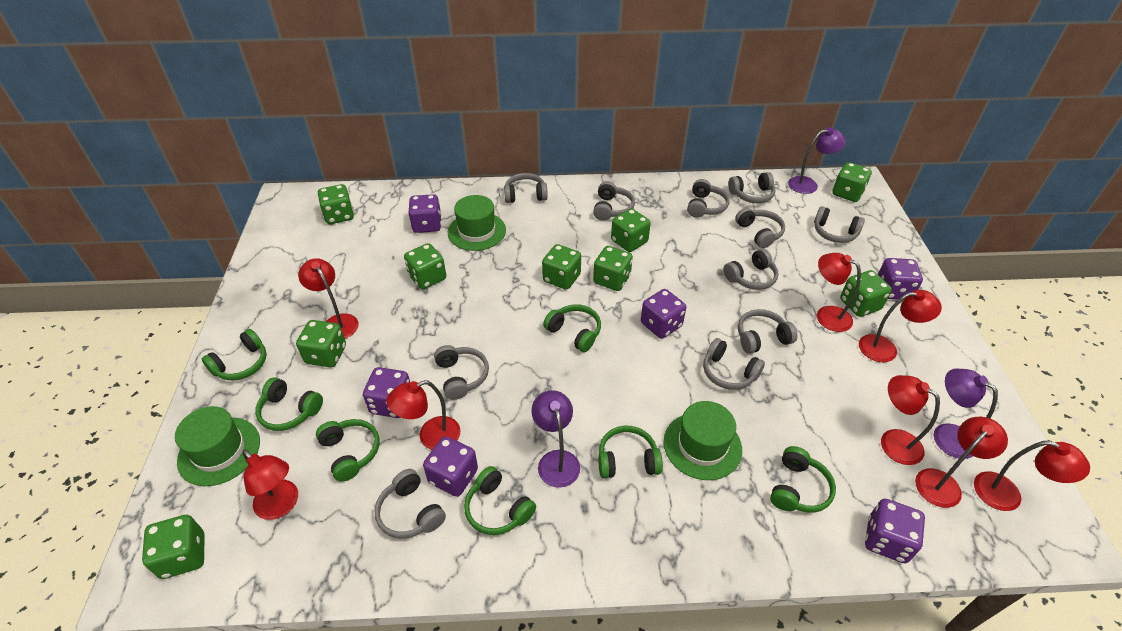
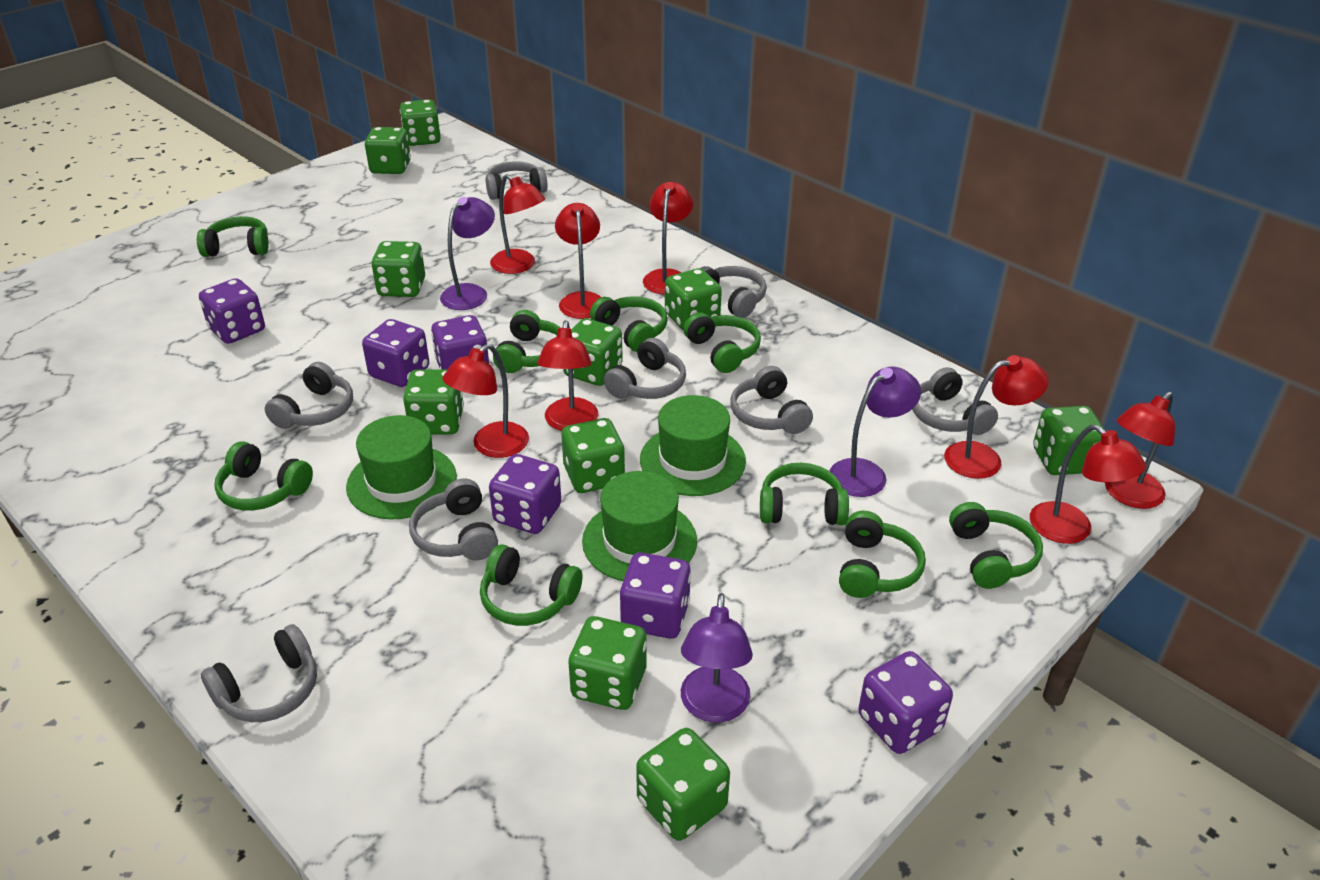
green dice: [142,515,205,579] [296,320,346,367] [318,184,354,224] [404,243,446,289] [542,244,581,290] [593,246,633,291] [611,209,651,252] [832,162,872,202] [840,270,892,317] = 9 -> [365,127,411,174] [372,241,425,297] [400,99,441,146] [403,369,464,435] [561,418,625,493] [563,318,623,386] [568,616,647,710] [636,728,730,841] [665,268,722,330] [1033,406,1105,475] = 10
green headphones: [202,329,267,380] [255,377,323,431] [316,419,380,482] [464,466,536,535] [543,304,601,352] [598,426,663,478] [770,446,836,513] = 7 -> [197,216,269,257] [214,441,313,511] [480,544,583,626] [493,310,561,373] [590,296,667,352] [683,312,761,373] [760,463,849,525] [839,511,926,598] [949,502,1043,589] = 9
grey headphones: [374,469,446,539] [434,345,489,400] [504,173,548,203] [593,181,635,221] [687,179,730,218] [703,338,765,390] [723,249,779,290] [728,172,775,203] [735,208,785,248] [738,309,798,354] [814,206,865,243] = 11 -> [201,624,317,722] [265,362,353,429] [409,478,498,560] [486,161,548,200] [604,338,686,399] [701,266,767,318] [731,366,813,434] [912,367,998,435] = 8

